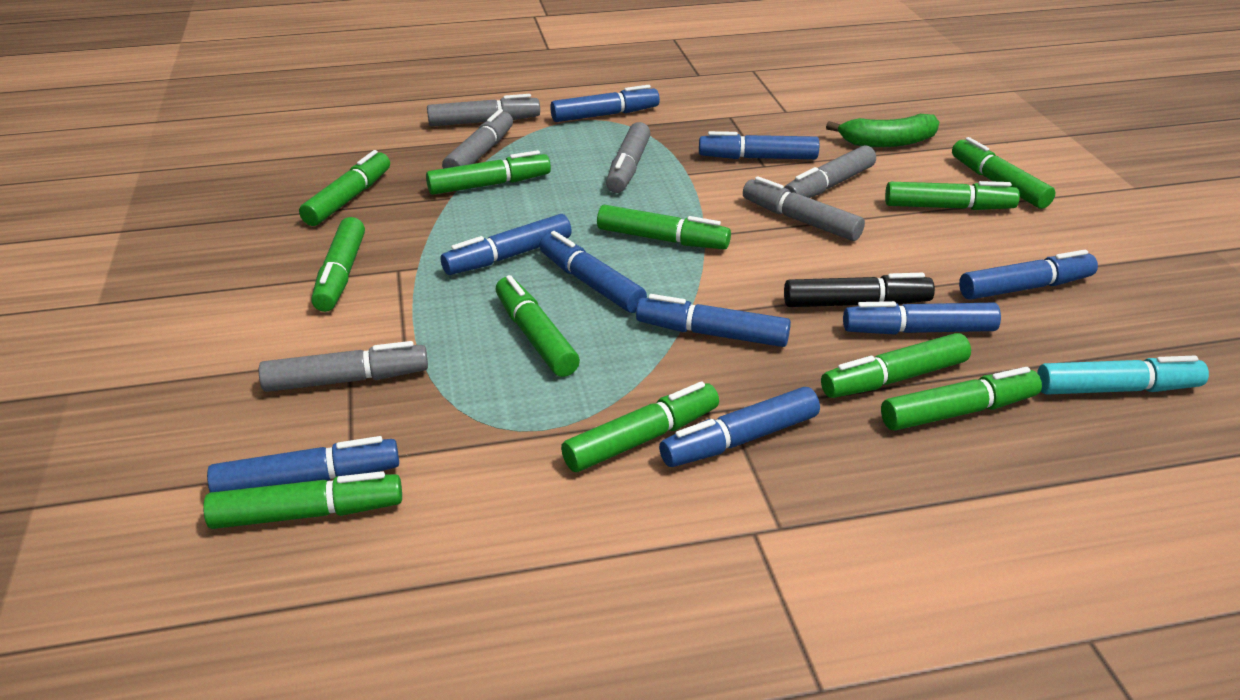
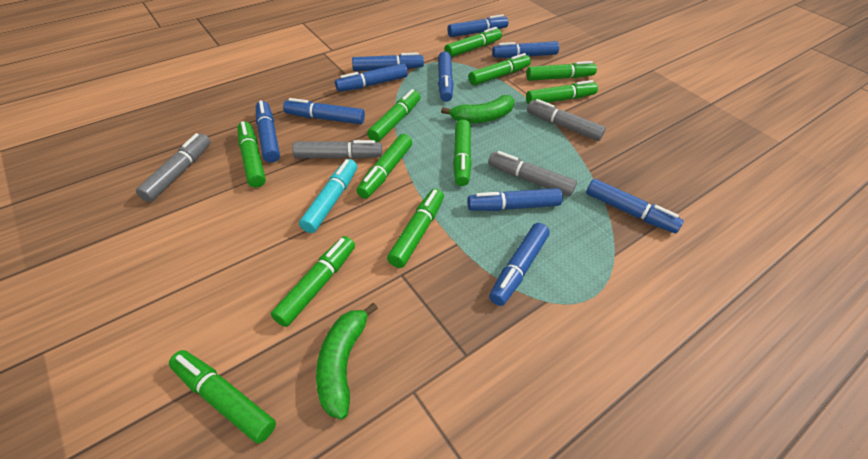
black marker: [784,273,935,307] = 1 -> none = 0
blue marker: [207,436,399,493] [441,214,572,275] [539,231,647,313] [550,85,660,122] [636,294,791,347] [659,387,820,467] [699,131,819,159] [843,301,1001,335] [959,250,1098,300] = 9 -> [256,100,280,163] [283,98,365,124] [335,63,408,92] [352,52,424,71] [438,51,454,102] [447,14,508,37] [467,188,563,211] [489,223,550,306] [492,41,559,58] [586,179,683,233] = 10
green banana: [826,114,939,147] = 1 -> [316,303,378,420] [441,95,515,123] = 2
grey marker: [259,341,428,392] [427,94,540,126] [442,109,513,169] [606,122,651,193] [743,176,865,241] [784,145,876,198] = 6 -> [136,133,211,202] [292,140,382,159] [488,151,577,196] [527,99,606,141] = 4

